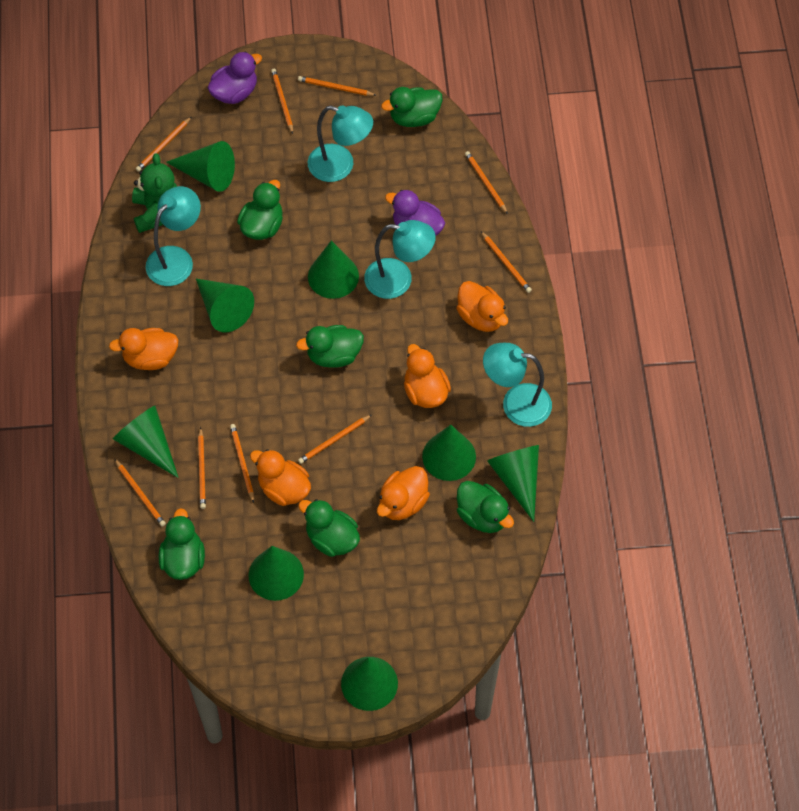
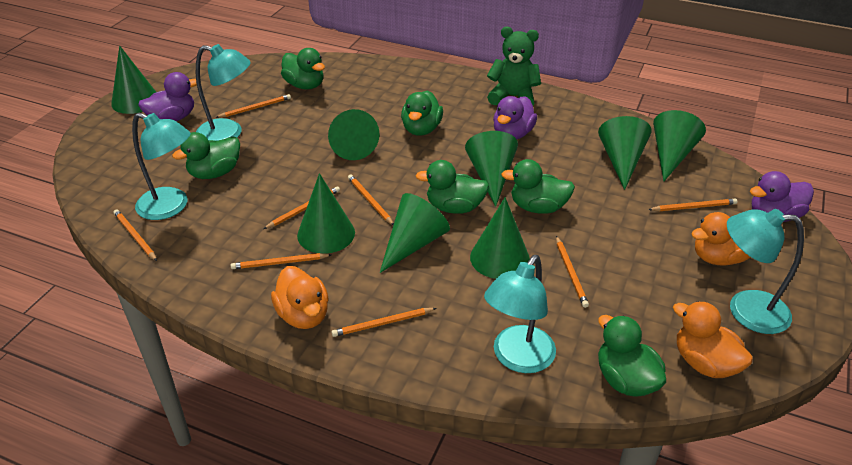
orange duck: [109,328,179,370] [250,449,311,506] [377,466,430,520] [404,344,451,408] [456,281,508,332] = 5 -> [271,266,329,329] [673,301,753,378] [691,212,751,265] = 3
orange pencil: [115,459,166,526] [136,117,191,172] [198,427,206,509] [230,424,254,503] [271,69,293,134] [298,76,376,96] [298,415,371,464] [465,151,508,214] [481,231,532,293] = 9 -> [114,209,157,261] [216,94,291,118] [231,253,331,269] [264,186,340,229] [332,308,436,337] [348,175,394,225] [556,236,589,308] [648,198,737,211] = 8
purple duck: [208,52,262,104] [385,190,445,236] = 2 -> [138,72,197,121] [493,96,537,139] [750,171,814,222] = 3

